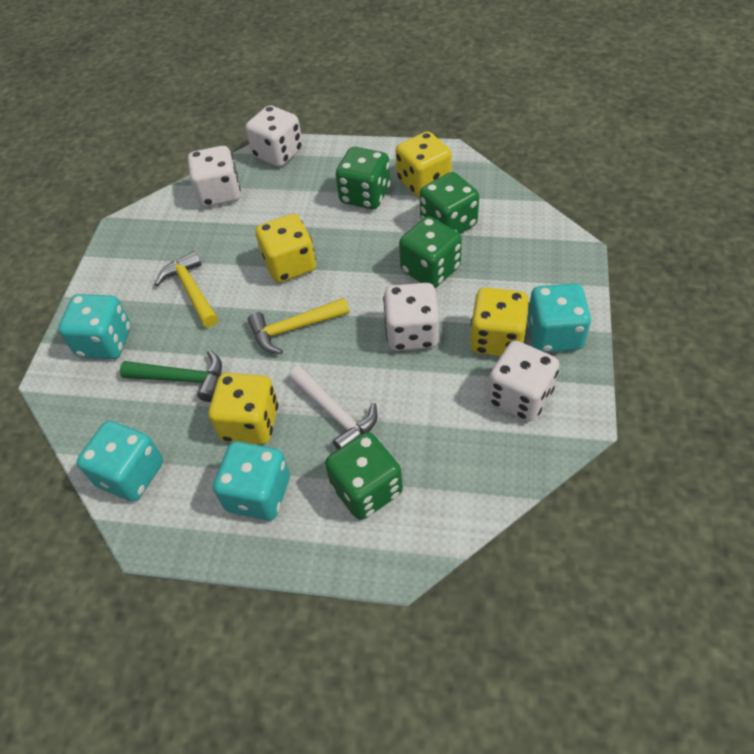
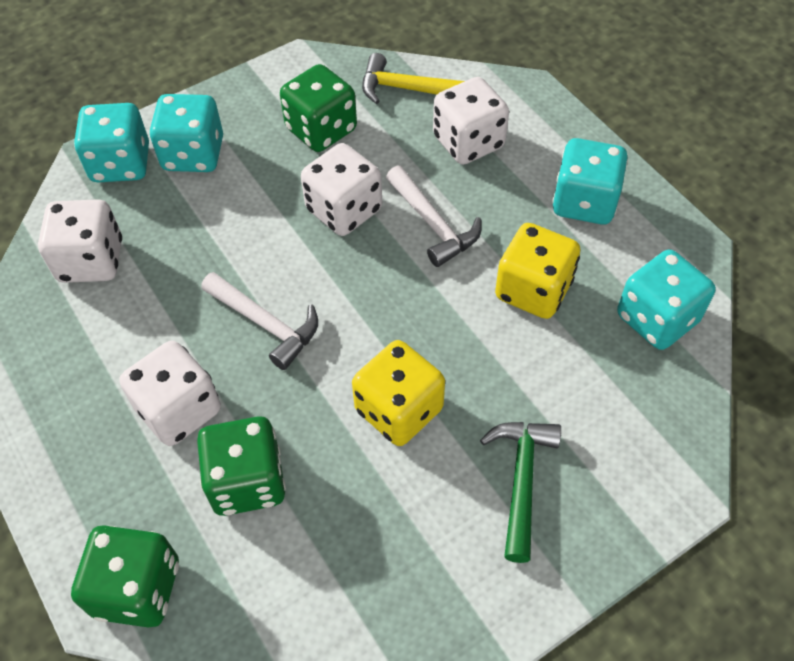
green dice: [325,432,403,520] [336,147,390,209] [399,217,462,288] [420,172,479,234] = 4 -> [71,525,179,627] [197,416,286,516] [280,64,357,152] = 3
white hammer: [289,366,378,450] = 1 -> [201,272,318,370] [386,166,482,267] = 2
yellow dice: [209,373,278,445] [256,214,316,283] [396,132,452,197] [470,287,530,356] = 4 -> [352,340,445,446] [495,223,581,319] = 2
yellow hammer: [155,251,218,327] [248,298,349,354] = 2 -> [362,53,465,104] = 1

